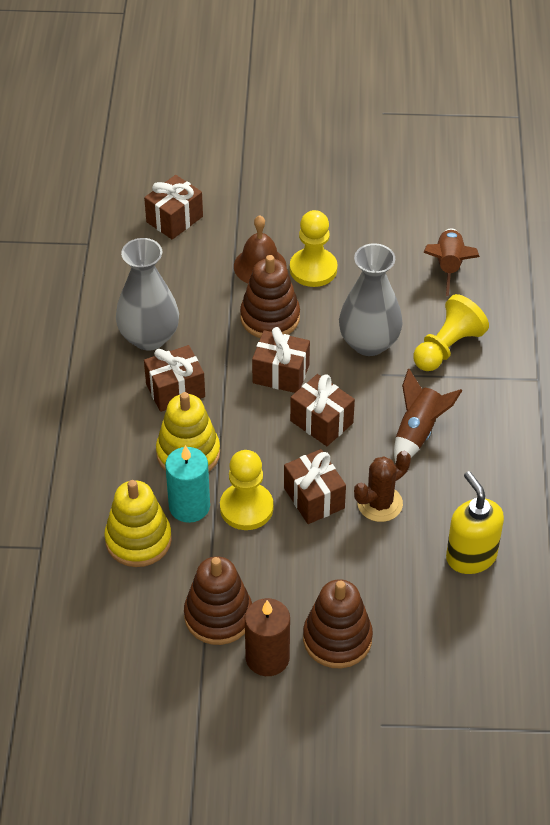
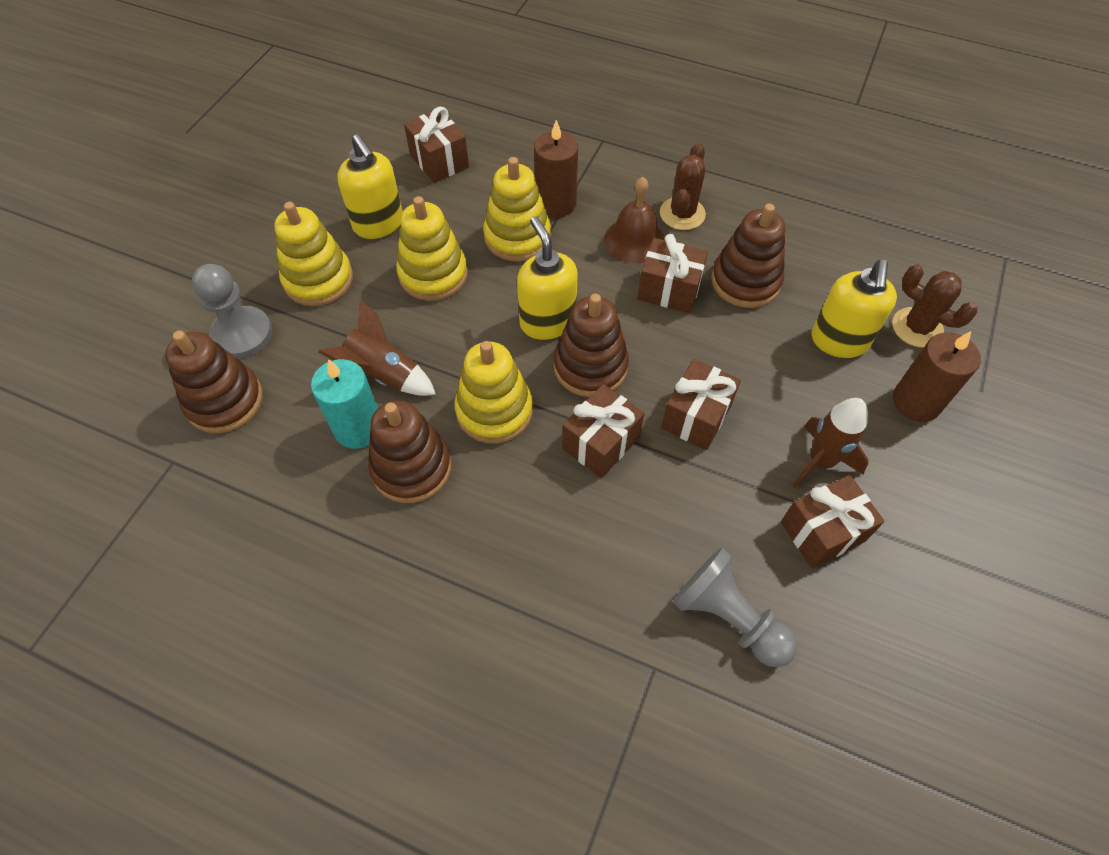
brown cactus: [354,451,411,522] = 1 -> [660,143,706,230] [892,264,978,348] = 2
brown candle: [245,598,290,676] = 1 -> [534,120,578,218] [893,331,981,422] = 2
brown stacking toy: [184,556,252,645] [240,255,300,338] [303,579,373,668] = 3 -> [165,330,263,433] [368,400,451,503] [553,294,629,397] [711,204,785,308] = 4
grey pawn: none = 0 -> [192,264,273,359] [673,547,797,667] = 2
grey vase: [116,238,179,350] [339,243,403,356] = 2 -> none = 0
yellow pawn: [220,450,273,530] [290,210,337,287] [413,294,489,371] = 3 -> none = 0
yellow soap dispenser: [446,471,504,574] = 1 -> [337,134,403,239] [517,217,577,340] [812,260,897,358] = 3
yellow stacking toy: [104,480,172,567] [156,392,220,471] = 2 -> [274,202,353,306] [396,196,468,301] [454,341,533,444] [483,157,551,262] = 4

